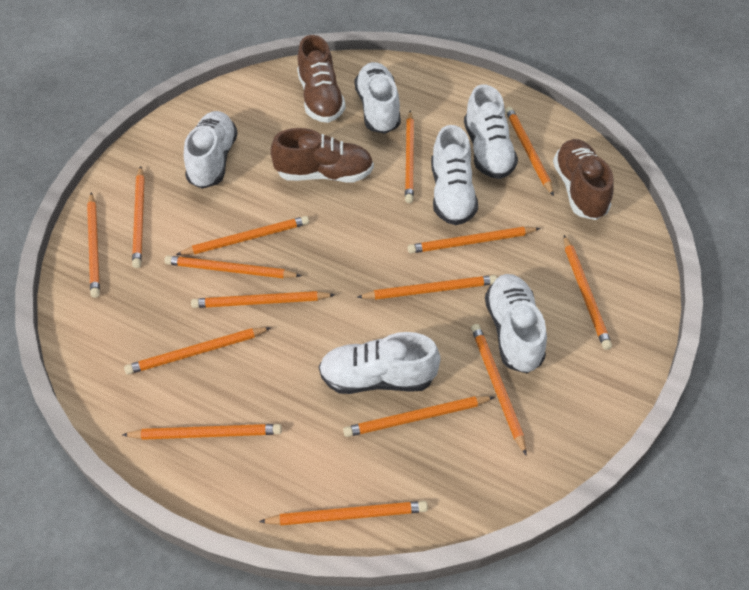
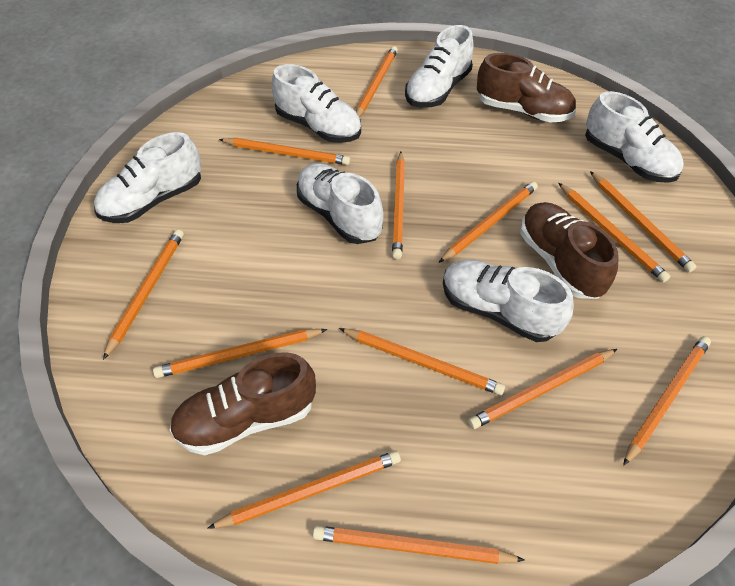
orange pencil: [87,192,100,298] [122,424,282,440] [124,327,271,375] [132,166,145,268] [164,256,301,279] [176,216,309,255] [191,291,335,308] [259,501,428,525] [343,396,494,437] [357,275,497,300] [405,111,414,203] [408,227,540,254] [471,324,527,456] [505,107,554,196] [564,235,612,350] = 15 -> [103,230,184,360] [153,329,327,378] [207,451,401,529] [219,138,350,165] [313,526,525,564] [339,328,505,395] [356,46,398,117] [392,152,405,259] [439,181,538,263] [468,349,617,429] [559,183,670,283] [590,171,697,272] [623,336,711,466] = 13

